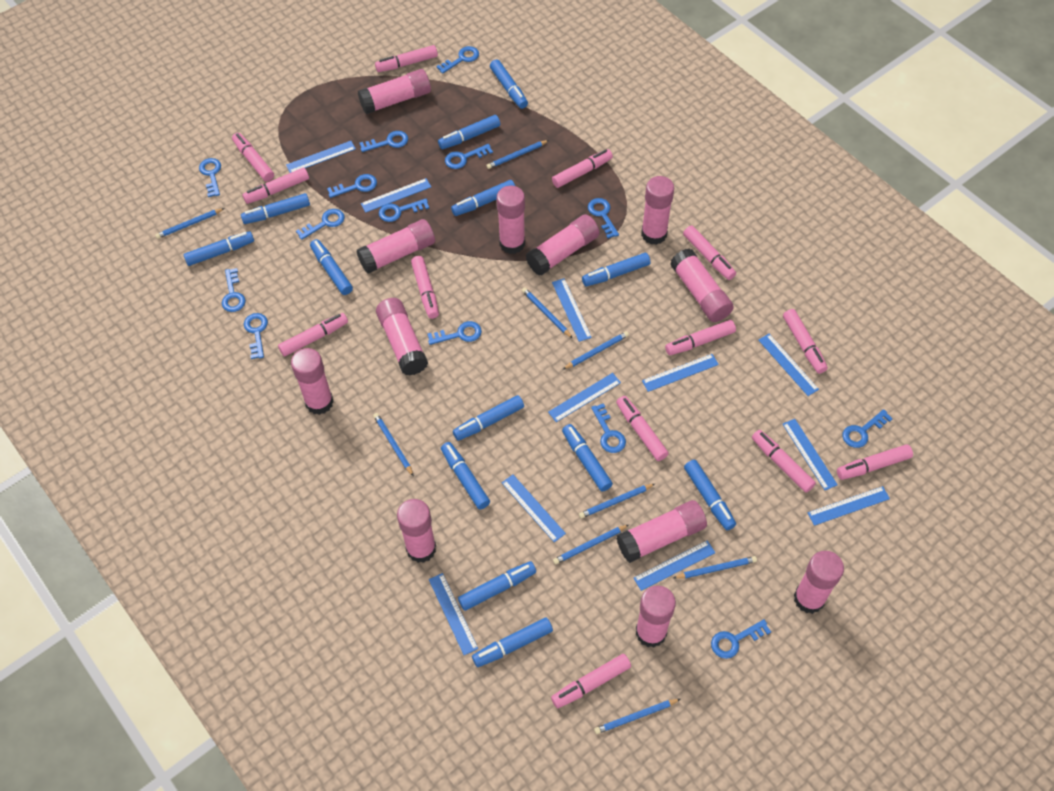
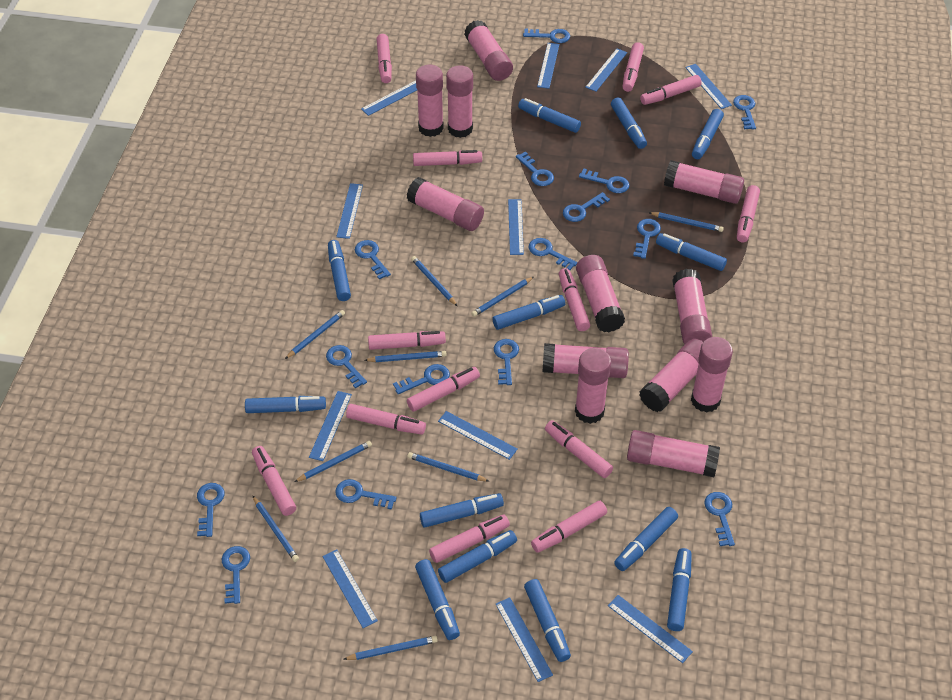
blue key: [199,158,221,197] [222,268,246,312] [244,313,268,359] [296,209,345,240] [327,174,377,198] [360,131,408,152] [379,199,429,222] [427,321,482,345] [436,46,479,74] [445,144,493,169] [588,198,619,238] [591,403,626,453] [711,619,771,659] [842,409,893,448] = 14 -> [197,483,225,537] [222,546,250,604] [326,345,367,388] [335,479,397,510] [355,240,391,280] [393,364,450,394] [494,339,519,385] [516,151,554,186] [523,29,570,43] [529,238,578,270] [563,192,610,222] [579,168,629,193] [633,219,661,259] [704,492,735,546] [733,95,756,130] = 15

